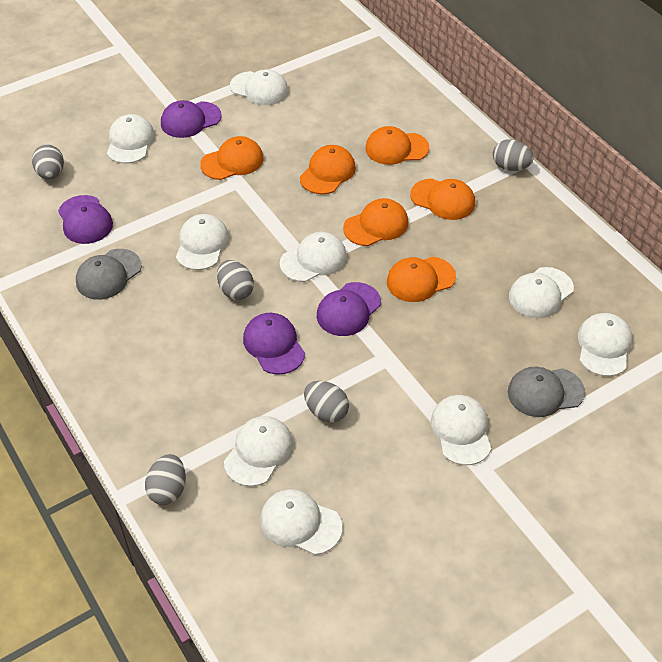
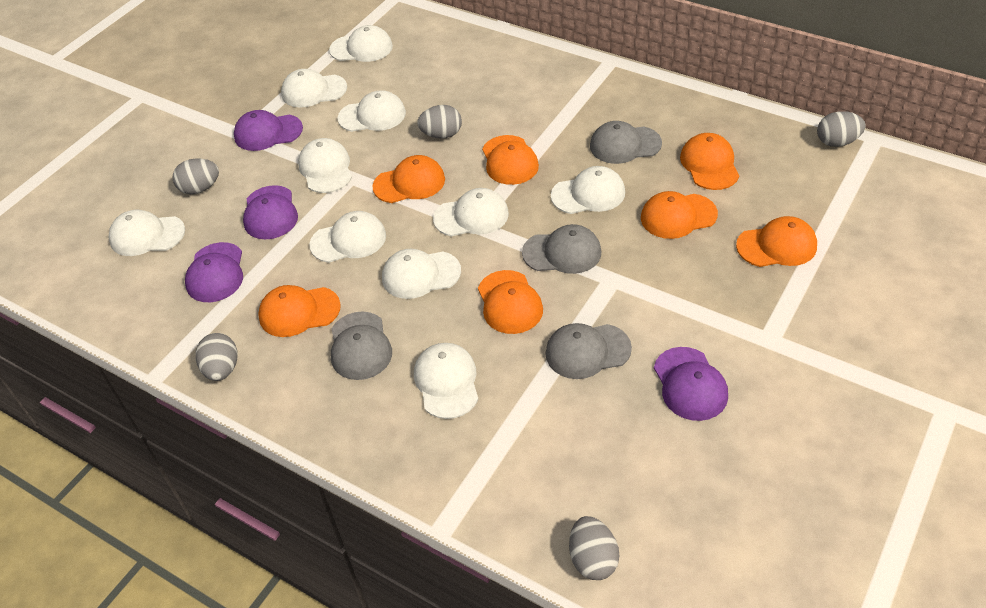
grey cap: [76,249,142,300] [508,367,585,417] = 2 -> [331,311,392,380] [522,224,601,274] [545,323,632,379] [590,121,662,164] = 4
orange cap: [200,136,264,180] [300,145,356,194] [343,198,409,246] [365,126,429,165] [387,257,456,302] [410,178,475,220] = 6 -> [258,285,341,337] [372,155,445,203] [478,270,543,334] [482,135,539,185] [641,191,718,239] [680,133,739,190] [736,216,817,267] = 7
white cap: [107,114,155,164] [176,214,229,270] [224,416,293,487] [230,69,288,105] [260,489,342,555] [280,232,347,282] [431,395,491,465] [509,267,574,318] [578,313,633,376] = 9 -> [108,210,185,256] [281,69,347,107] [298,138,352,193] [309,211,386,263] [329,25,393,62] [338,90,406,132] [382,249,461,299] [414,343,478,419] [433,188,509,236] [551,166,625,214] = 10

